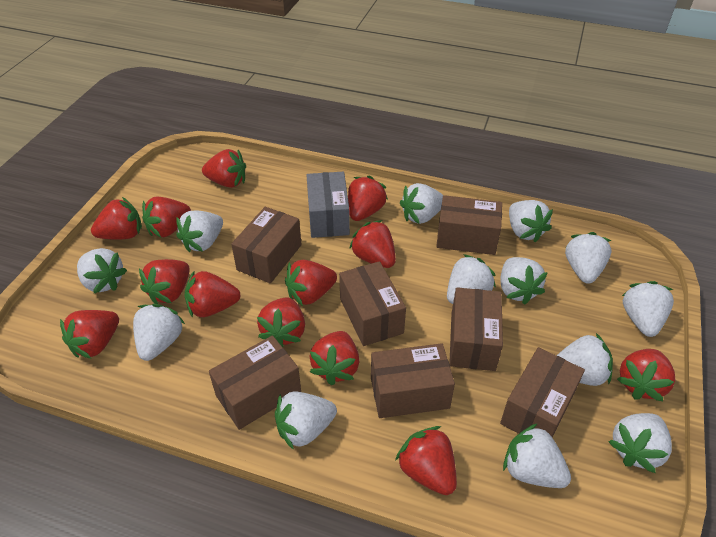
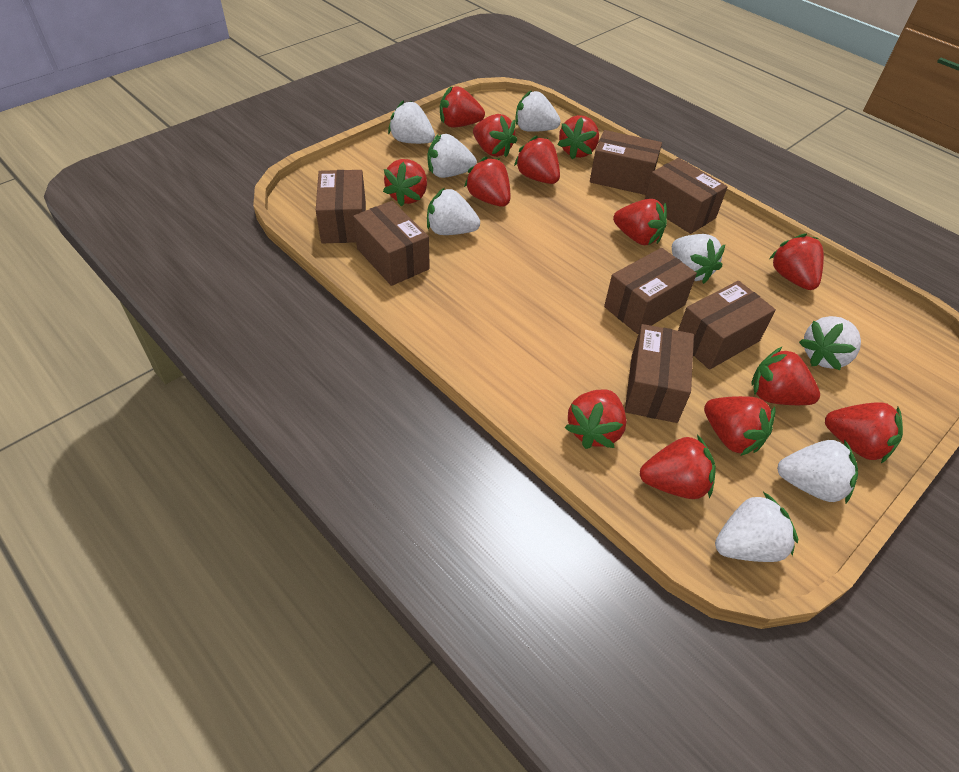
grey box: [306,172,350,238] = 1 -> none = 0
white strawberry: [77,248,127,293] [133,304,185,361] [176,211,223,252] [275,391,337,450] [400,183,443,224] [447,254,496,304] [500,257,548,305] [503,423,571,488] [509,200,553,242] [557,333,613,386] [565,232,612,283] [608,413,672,473] [622,281,674,337] = 13 -> [388,100,435,144] [427,188,480,235] [428,134,477,178] [515,91,561,132] [672,234,725,284] [715,492,798,562] [777,440,858,504] [799,316,861,370] = 8

